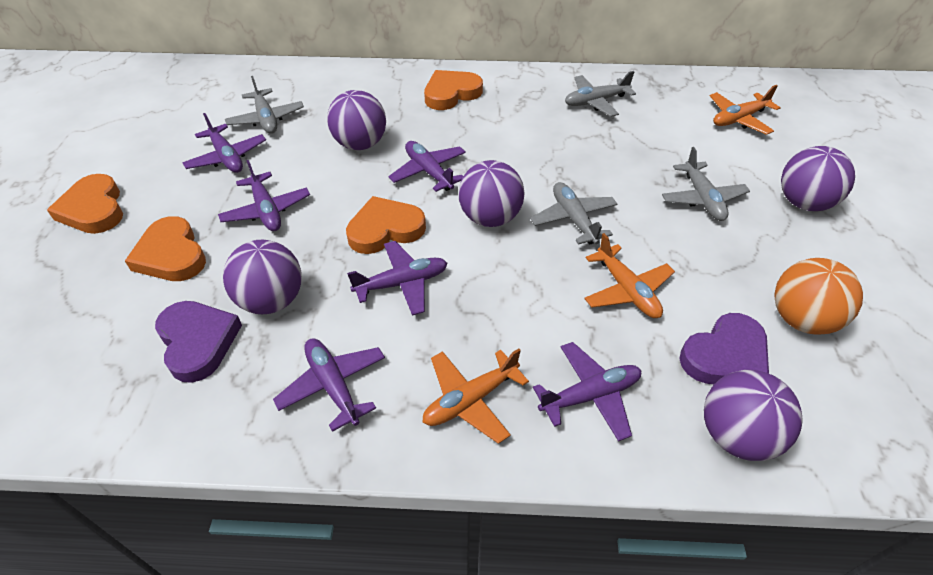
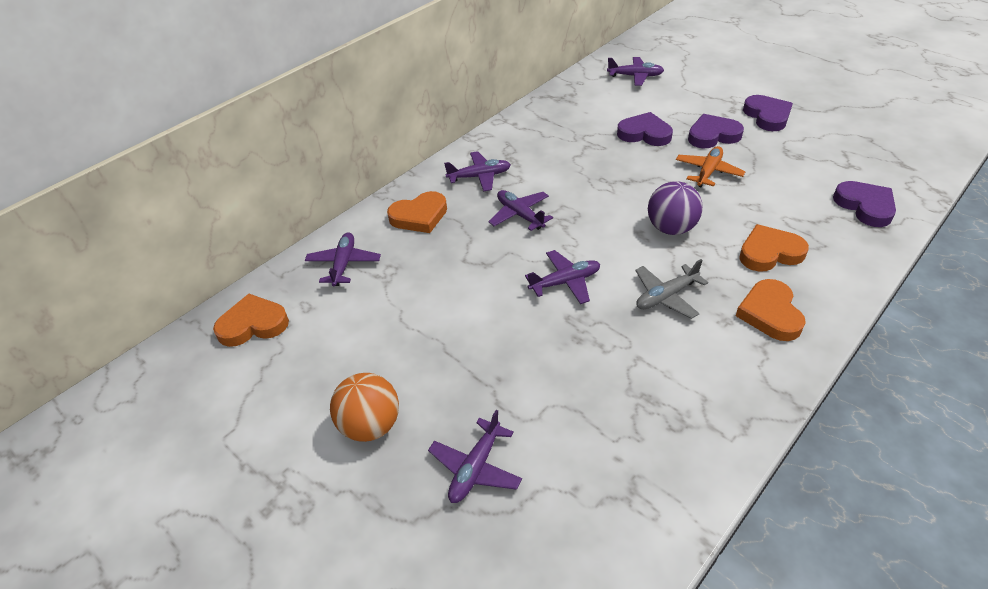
grey plane: [225,76,304,134] [530,182,618,245] [565,71,636,117] [662,147,750,221] = 4 -> [635,259,708,319] = 1
orange plane: [422,348,529,444] [584,233,675,318] [710,85,781,135] = 3 -> [676,146,746,187] = 1
purple ball: [223,240,302,314] [327,90,386,150] [459,160,524,227] [704,370,803,461] [781,146,855,211] = 5 -> [648,181,703,235] = 1
purple heart: [155,301,242,383] [679,313,769,384] = 2 -> [617,112,673,146] [688,114,744,149] [743,95,793,131] [833,181,896,227] = 4

